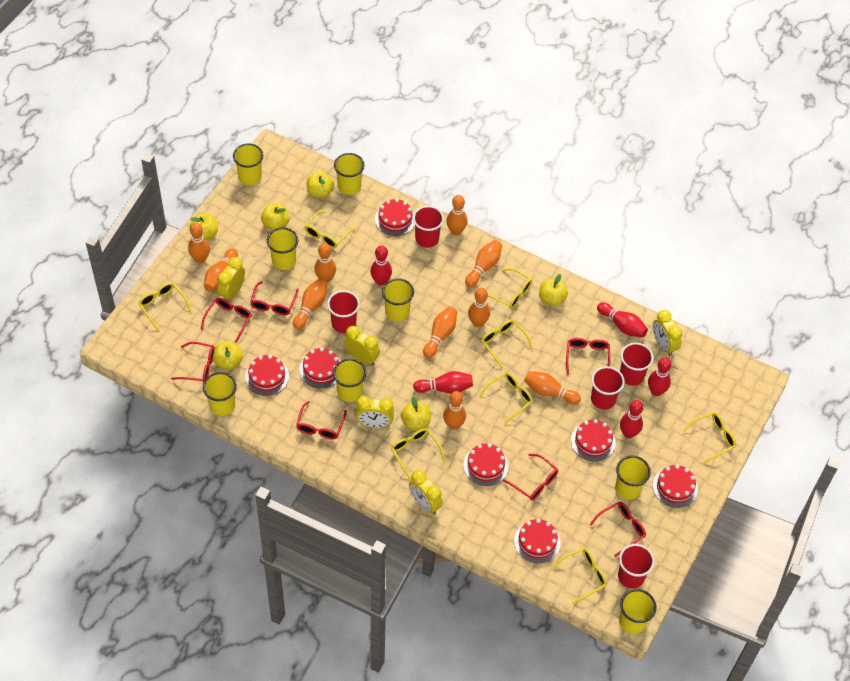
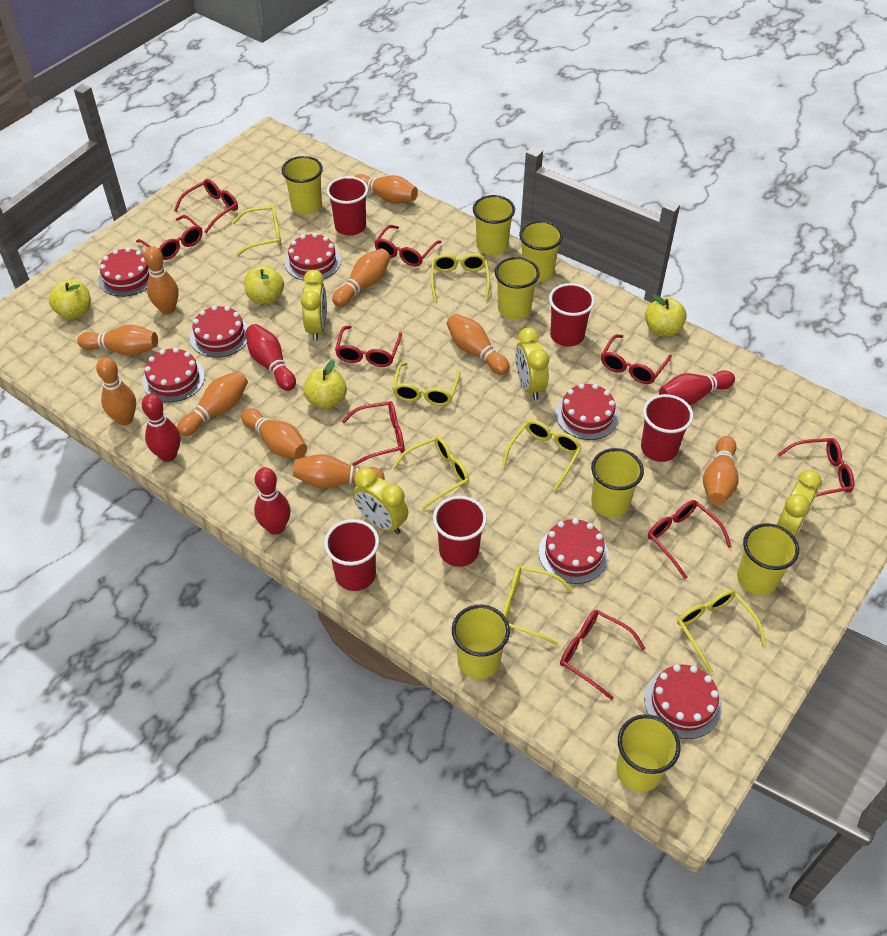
red bowling pin: [370,245,392,286] [413,371,473,394] [597,302,648,338] [620,400,643,438] [648,357,671,396] = 5 -> [142,394,180,462] [246,324,296,391] [254,467,291,535] [659,370,735,405] = 4
red glasses: [171,342,215,383] [201,298,252,343] [250,281,299,316] [296,401,347,440] [503,454,558,500] [566,338,611,375] [590,502,646,557] = 7 -> [136,215,203,260] [174,179,238,233] [335,326,402,367] [342,401,404,466] [374,225,441,267] [560,610,646,700] [601,334,672,384] [648,500,732,579] [777,438,854,497] = 9
yellow apple: [190,213,218,240] [213,341,243,370] [261,204,289,230] [307,172,334,198] [401,396,431,431] [539,274,568,306] = 6 -> [49,280,91,319] [244,265,284,304] [303,360,347,409] [645,294,687,337] = 4
yellow clock: [217,257,245,301] [344,326,380,365] [355,396,394,428] [409,470,443,515] [653,310,682,356] = 5 -> [301,270,327,341] [353,467,408,534] [515,327,549,400] [777,470,822,538] = 4
yellow glasses: [138,282,192,331] [304,211,355,248] [391,428,445,479] [479,372,533,424] [481,320,533,368] [488,268,532,309] [552,548,607,604] [683,412,736,463] = 8 -> [232,205,281,255] [392,362,460,406] [392,436,469,510] [431,254,490,301] [502,420,582,491] [502,566,573,645] [677,590,766,674] = 7

